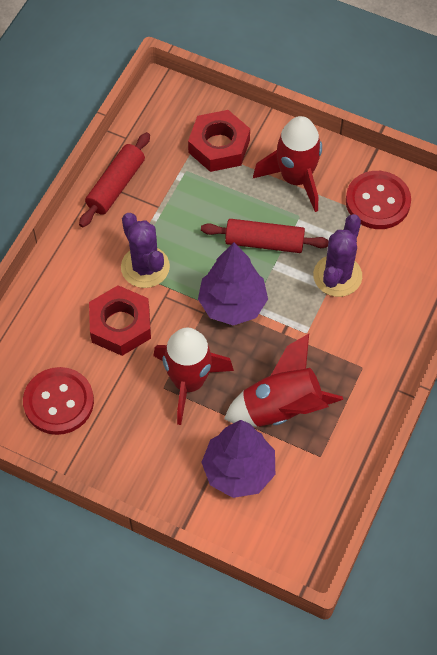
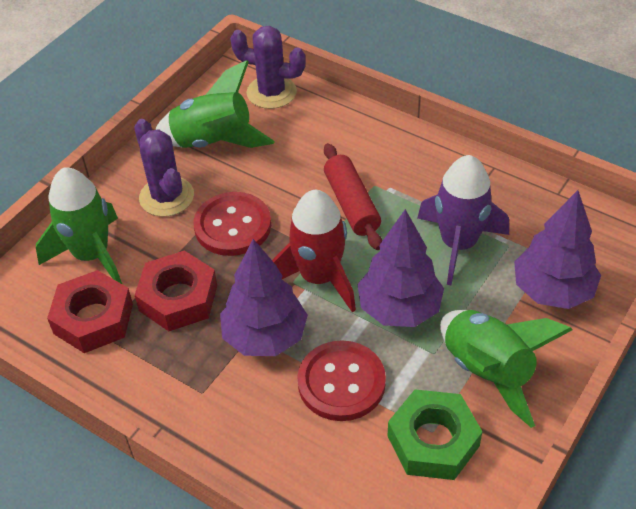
green nut: none = 0 -> [388,389,483,480] = 1
green rocket: none = 0 -> [36,168,122,284] [155,60,275,148] [440,310,572,428] = 3
purple rocket: none = 0 -> [418,155,509,285] = 1
purple tree: [198,243,268,325] [201,420,275,498] = 2 -> [220,239,308,356] [357,209,444,327] [514,190,601,309] = 3
red rocket: [153,328,234,425] [224,334,343,427] [253,116,322,212] = 3 -> [272,190,356,312] = 1
red rolling pin: [79,132,150,227] [201,219,329,253] = 2 -> [324,143,382,250] = 1

